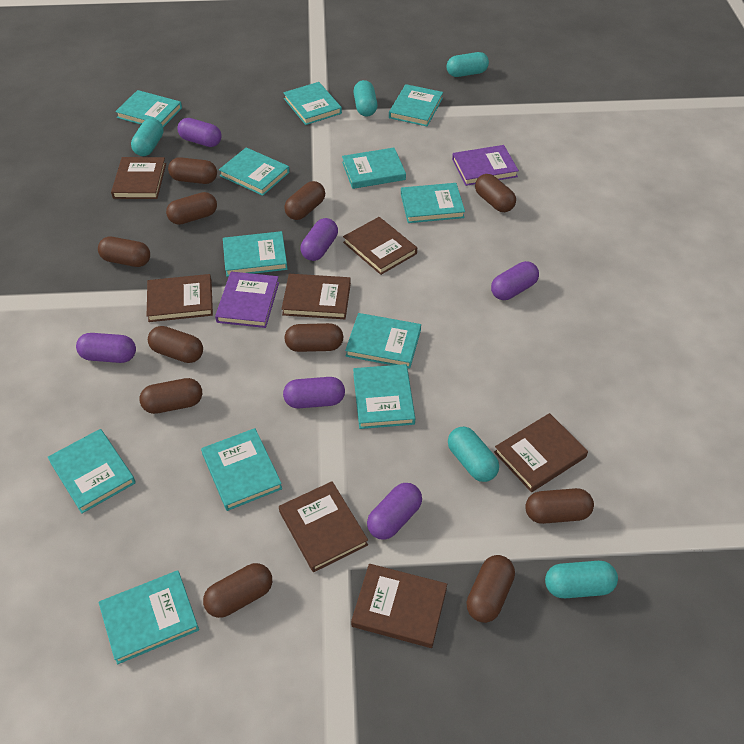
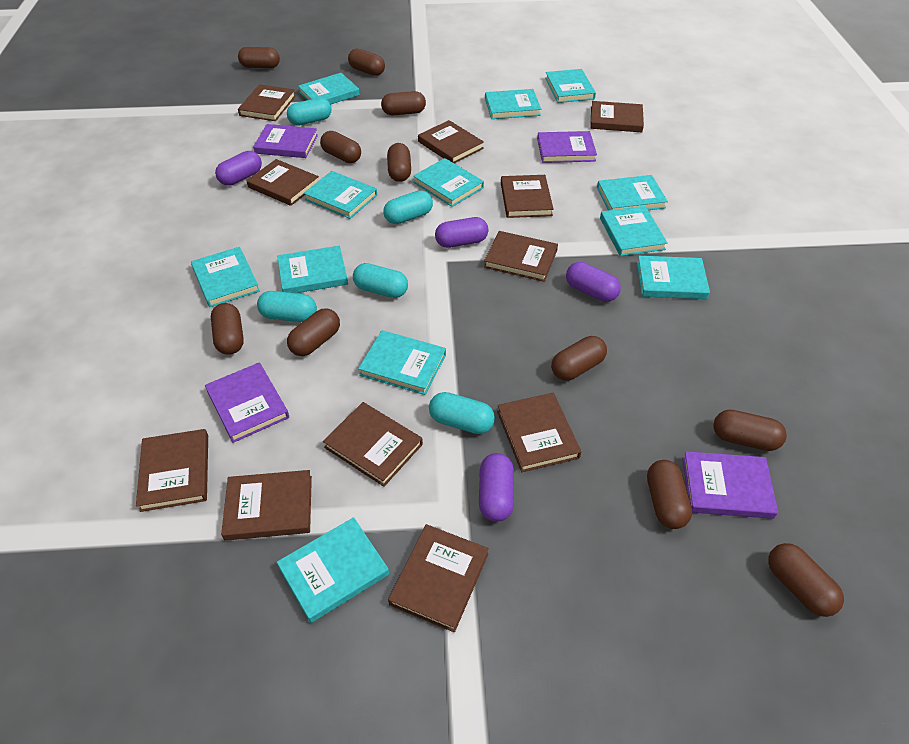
brown book: [111,157,166,199] [147,274,213,322] [279,481,368,572] [282,274,351,319] [343,217,417,275] [351,564,447,648] [494,413,588,492] = 7 -> [136,429,208,512] [221,470,312,541] [238,84,296,121] [246,159,319,206] [323,402,423,487] [388,524,489,632] [418,120,484,163] [484,231,558,282] [497,393,581,472] [501,175,554,218] [590,101,644,132] = 11
purple book: [215,271,279,328] [452,145,519,186] = 2 -> [205,363,289,443] [253,124,318,158] [537,131,597,163] [683,451,778,519] = 4
purple capsule: [76,333,136,363] [177,118,222,147] [283,377,345,408] [301,218,338,261] [367,483,422,540] [491,261,539,300] = 6 -> [215,151,262,186] [435,217,488,248] [479,453,514,522] [566,262,621,302] = 4

